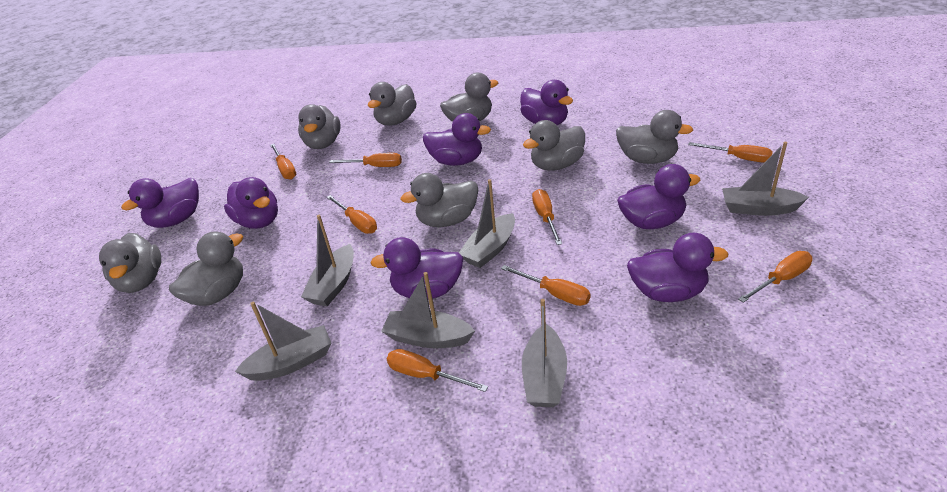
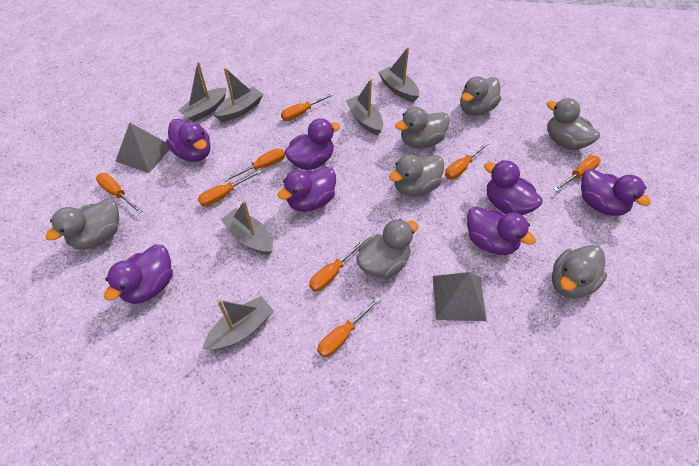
grey duck: [99,233,161,293] [169,231,243,306] [298,104,341,149] [368,82,417,126] [401,173,478,227] [440,73,498,122] [523,120,585,171] [616,110,693,164] = 8 -> [45,198,119,249] [356,219,418,279] [389,155,444,196] [395,107,450,148] [460,76,501,116] [547,98,600,150] [552,245,607,299] = 7
grey pyramid: none = 0 -> [115,122,170,173] [433,272,487,321] = 2

